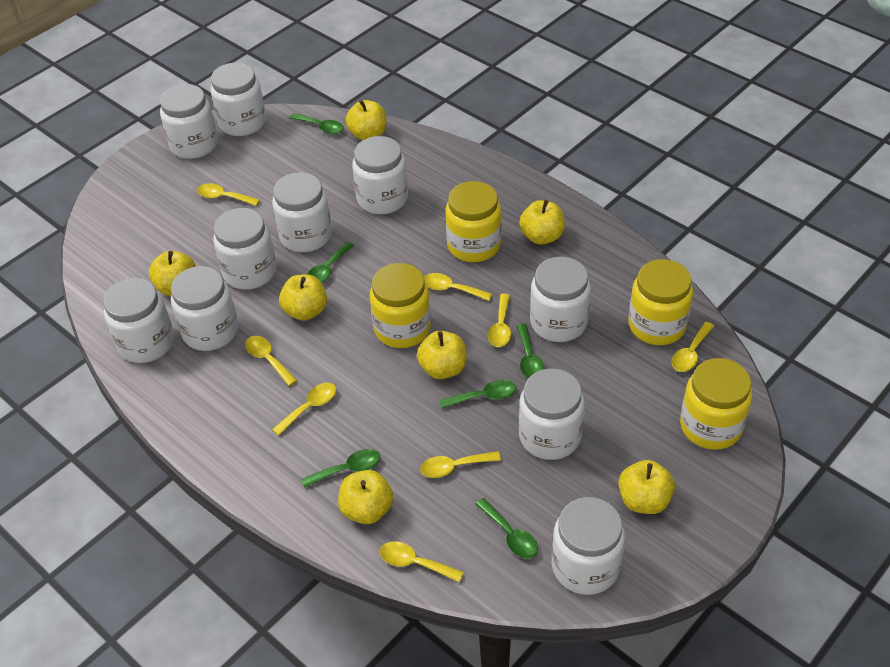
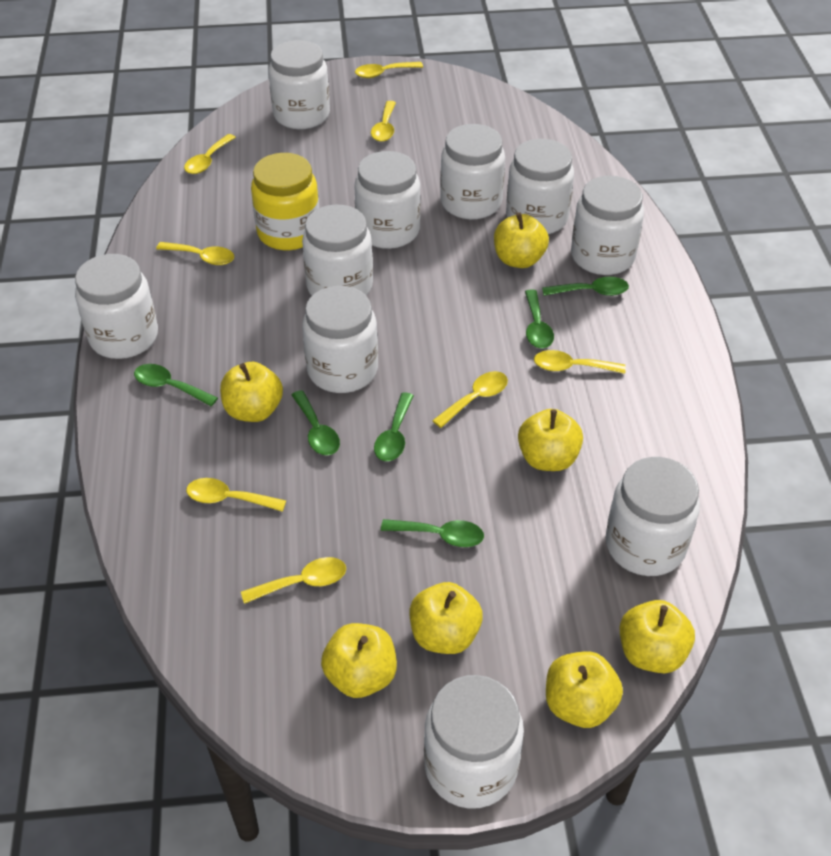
yellow jar: [370,263,431,348] [446,181,501,262] [628,259,693,345] [680,358,752,450] = 4 -> [251,153,319,250] = 1

